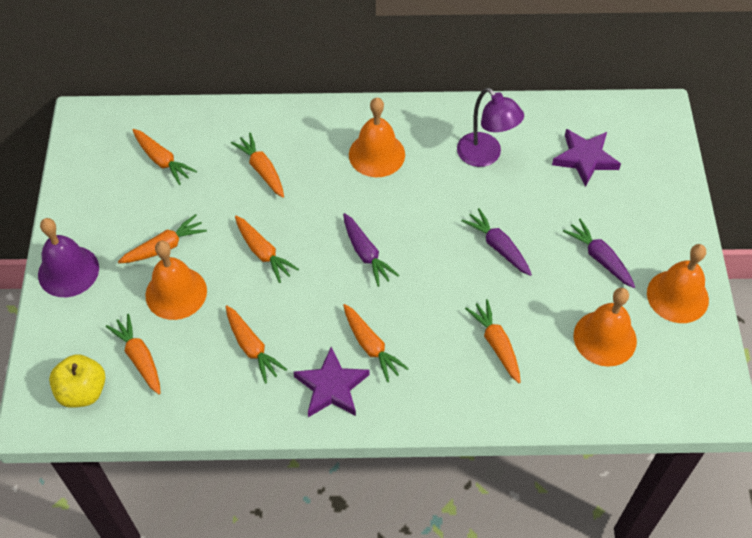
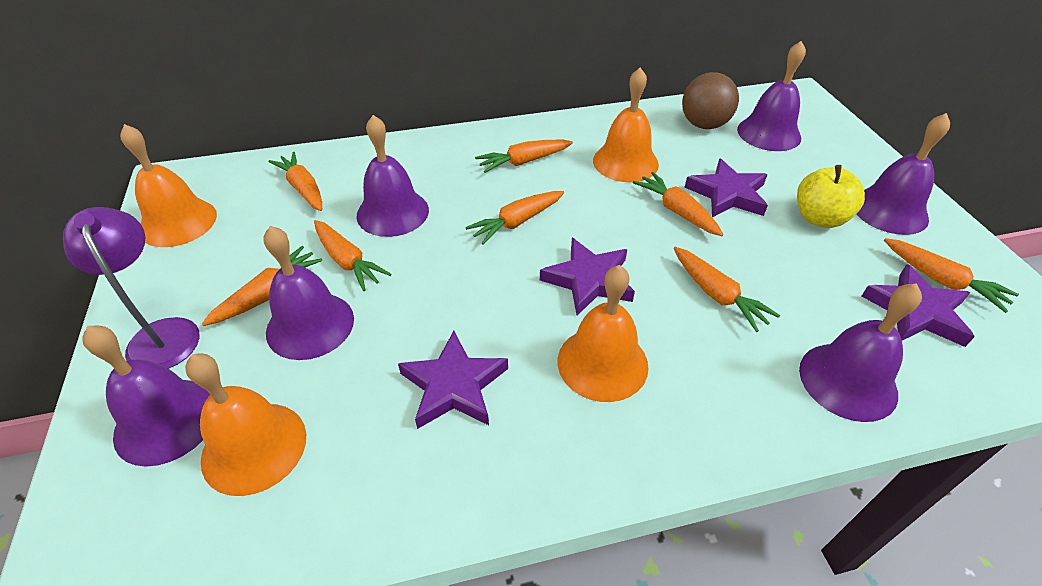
brown ball: none = 0 -> [682,72,739,129] = 1
purple bell: [38,218,99,297] = 1 -> [82,325,211,467] [263,226,354,360] [357,115,429,237] [737,41,806,151] [799,283,922,422] [857,113,950,235] = 6
purple carrot: [343,213,399,287] [461,208,532,276] [563,219,635,288] = 3 -> none = 0
purple star: [293,347,369,417] [552,129,621,187] = 2 -> [398,331,508,429] [540,238,635,315] [684,158,768,217] [862,264,975,347] = 4

